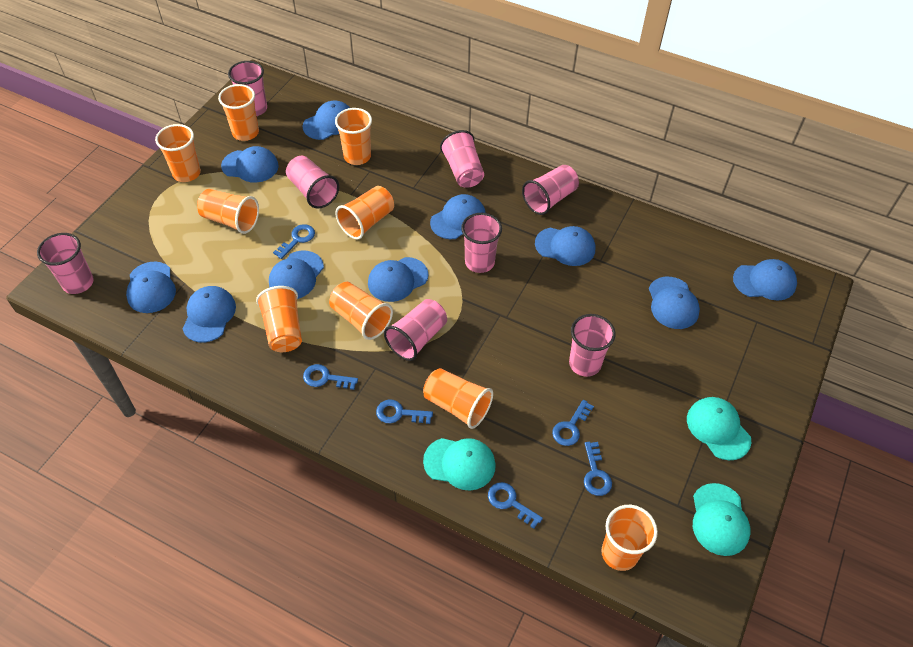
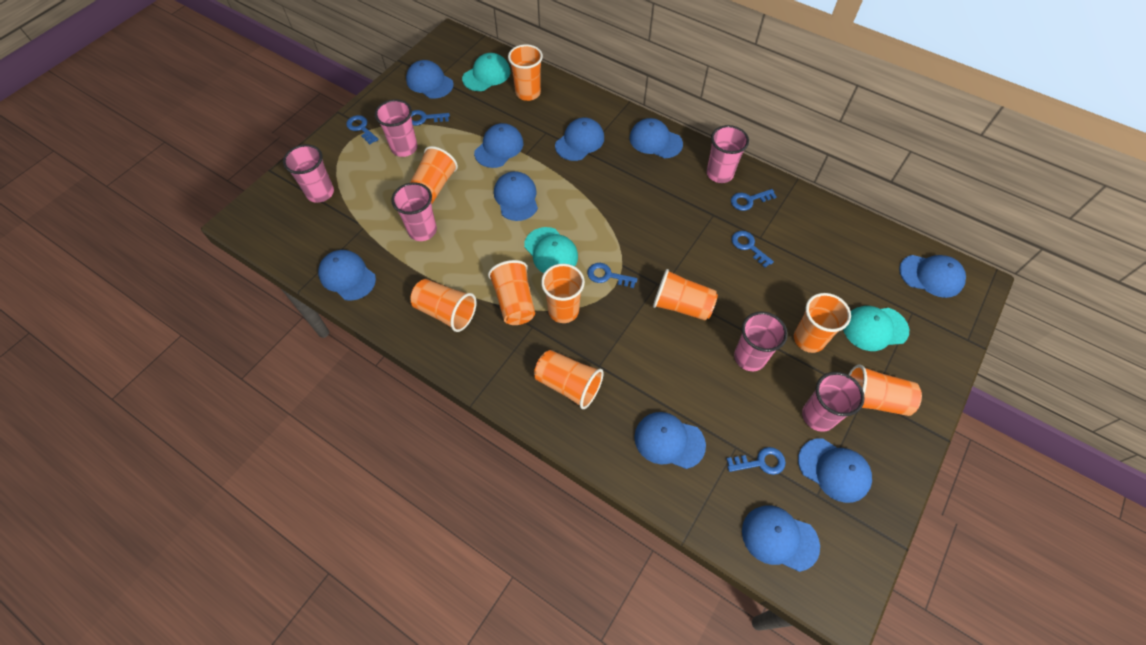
pink cup: [37,233,94,294] [228,61,267,116] [286,156,339,209] [384,299,447,361] [440,130,484,188] [461,213,502,273] [522,165,579,215] [569,314,616,377] = 8 -> [283,144,334,203] [375,99,418,157] [391,182,437,241] [707,125,749,183] [734,311,788,371] [802,372,865,432] = 6

